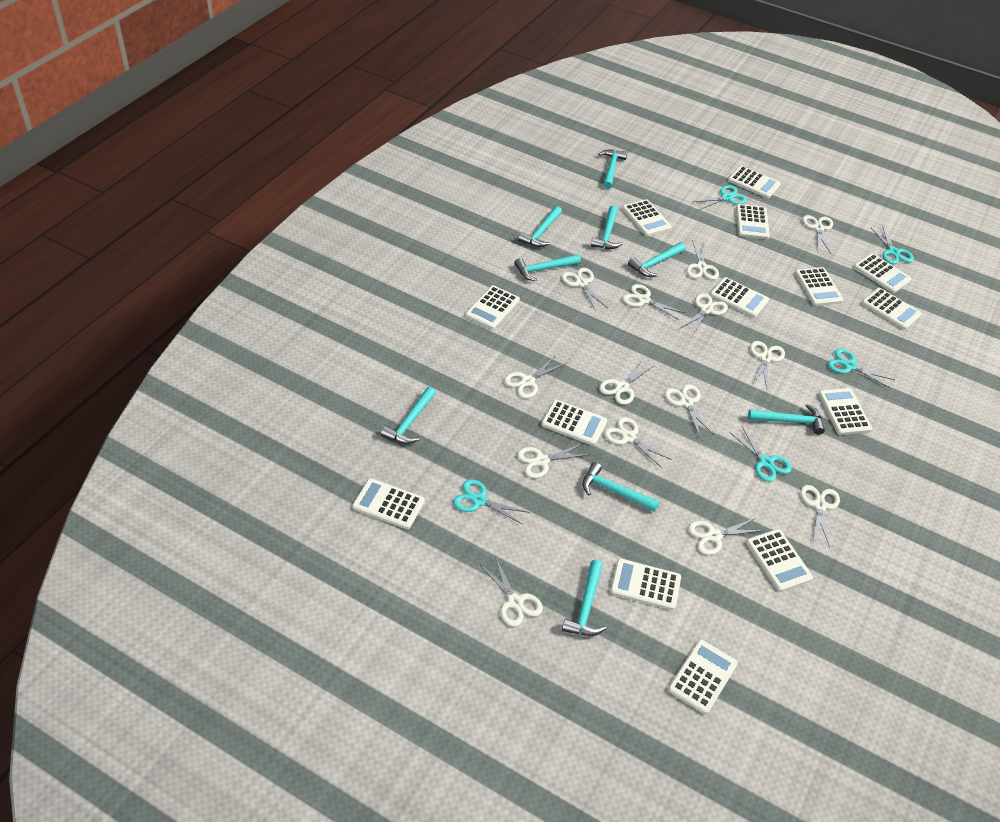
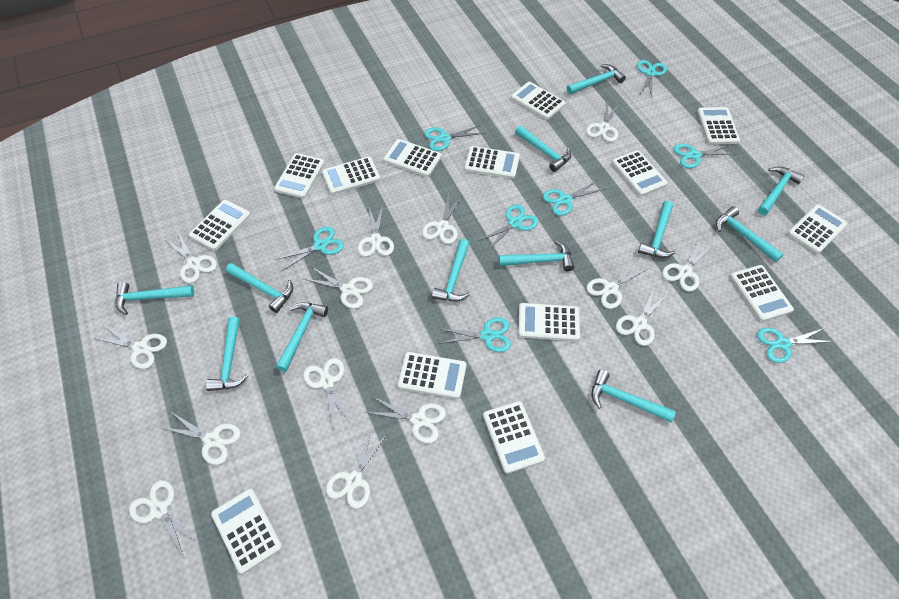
turquoise hammer: [380,387,436,444] [514,254,581,281] [518,206,562,247] [562,560,606,636] [582,462,660,512] [591,205,623,249] [598,150,627,189] [628,242,686,277] [748,404,825,435] = 9 -> [115,282,194,315] [206,316,248,391] [226,263,293,313] [276,302,328,372] [432,239,470,302] [499,240,574,271] [515,125,571,172] [567,64,626,94] [591,369,676,422] [638,201,676,258] [716,206,784,262] [758,166,805,215] = 12
turquoise scissors: [453,479,530,525] [693,185,747,210] [729,427,792,482] [828,349,895,389] [870,225,914,264] = 5 -> [275,227,344,271] [424,125,485,151] [438,317,511,352] [477,204,538,251] [543,180,605,216] [637,60,667,97] [673,144,737,168] [757,328,834,363] = 8

